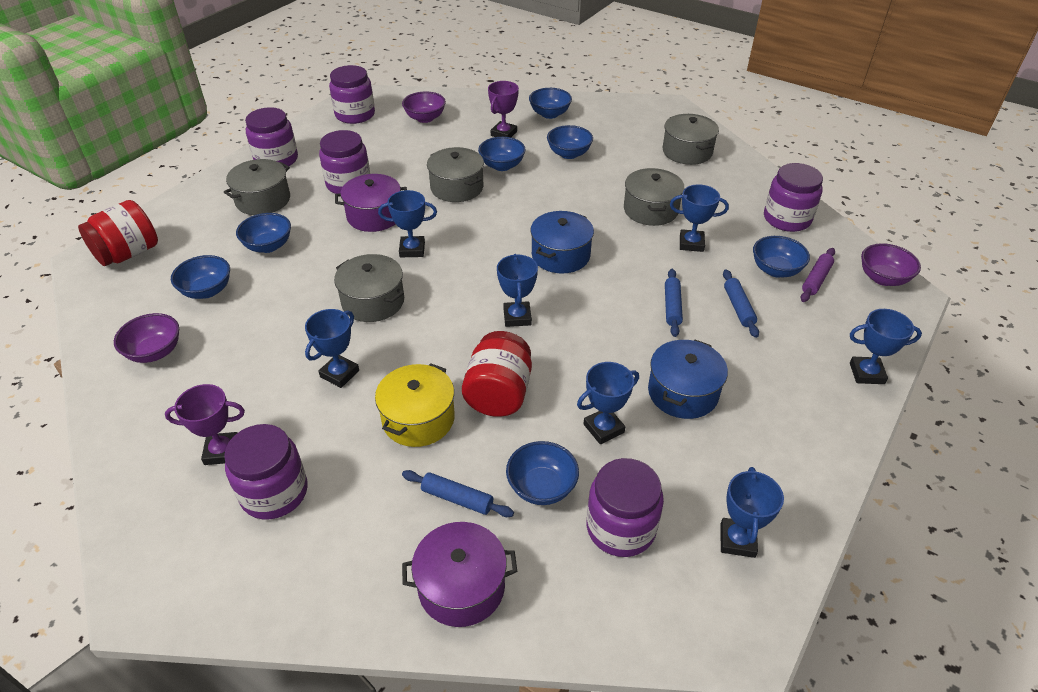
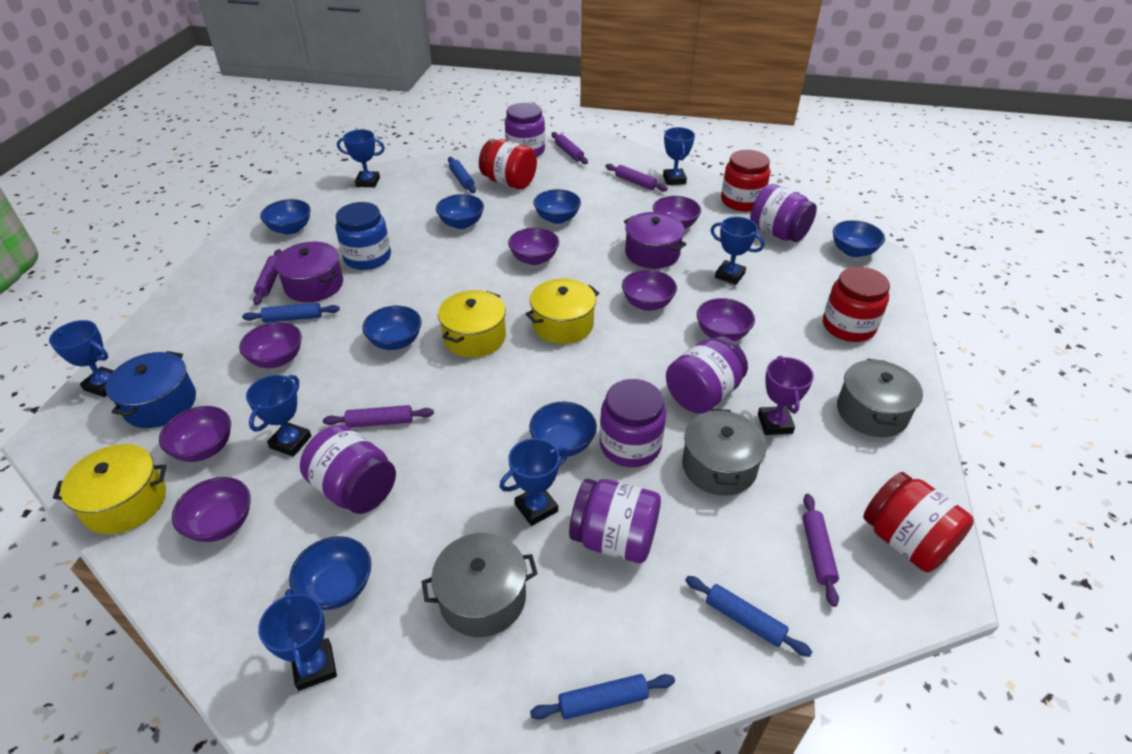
blue jar: none = 0 -> [335,202,391,270] = 1
blue pot: [530,211,594,273] [648,340,728,419] = 2 -> [105,351,196,428] = 1
blue rolling pin: [402,470,514,517] [665,269,683,337] [723,269,759,338] = 3 -> [242,303,340,323] [448,157,476,193] [530,674,675,720] [685,576,812,657] = 4
grey pot: [224,159,290,215] [334,254,404,322] [427,147,484,202] [624,168,684,226] [663,114,719,165] = 5 -> [421,533,538,637] [682,409,766,496] [837,359,923,437] = 3
purple bowl: [114,313,179,363] [402,92,446,123] [861,243,921,286] = 3 -> [159,406,231,462] [172,477,251,542] [239,322,302,368] [508,228,559,265] [622,270,677,311] [653,196,701,229] [697,298,755,341] = 7
purple rolling pin: [801,248,835,302] = 1 -> [253,249,282,305] [323,405,434,428] [552,132,588,164] [605,164,668,191] [802,494,839,607] = 5
purple trophy: [165,384,245,465] [488,81,519,137] = 2 -> [758,356,814,435] = 1
red jar: [78,200,158,266] [462,331,532,417] = 2 -> [479,139,537,189] [721,150,770,211] [823,267,890,342] [863,472,974,572] = 4
yellow pot: [375,363,455,447] = 1 -> [53,444,166,534] [438,290,506,358] [525,278,599,344] = 3

